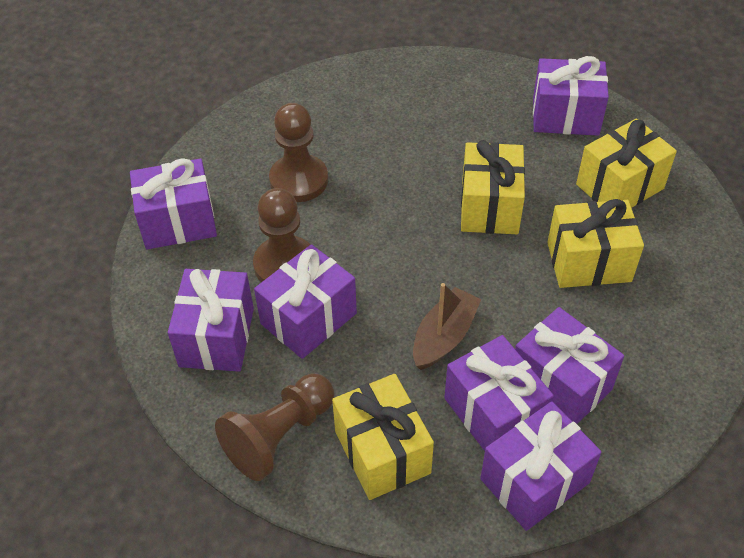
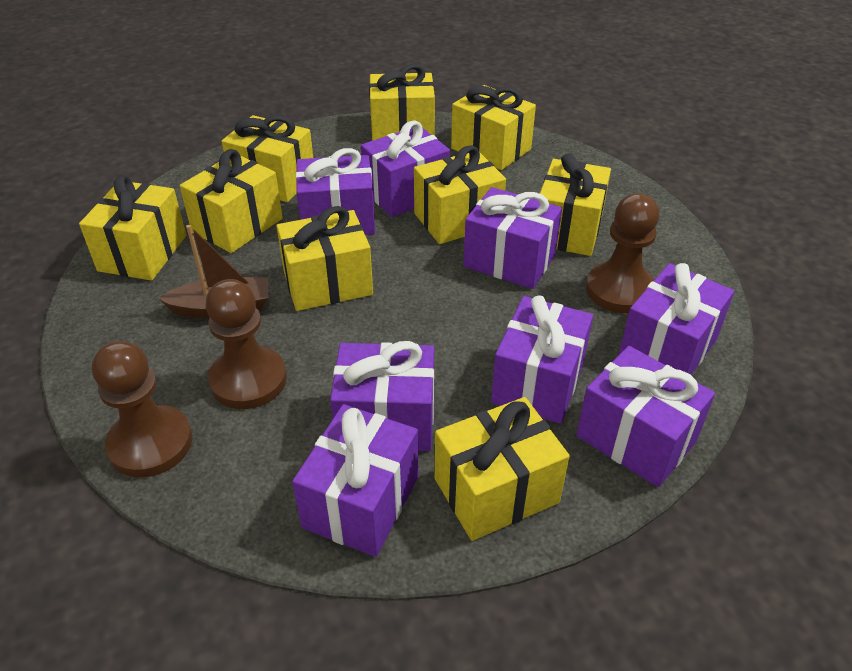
purple gift: [130,158,217,249] [168,269,254,372] [254,244,357,359] [444,335,554,451] [480,401,601,531] [515,307,624,424] [533,56,609,136] = 7 -> [292,404,419,557] [296,148,375,235] [330,341,434,451] [361,120,450,217] [463,187,562,289] [491,295,593,424] [576,346,715,487] [618,263,734,375] = 8
yellow gift: [332,374,434,500] [461,140,525,234] [547,199,644,288] [576,119,677,208] = 4 -> [79,175,186,281] [180,149,283,253] [222,115,313,202] [276,206,373,311] [369,64,435,141] [414,145,506,244] [435,397,570,541] [451,85,536,170] [540,153,611,256] = 9

